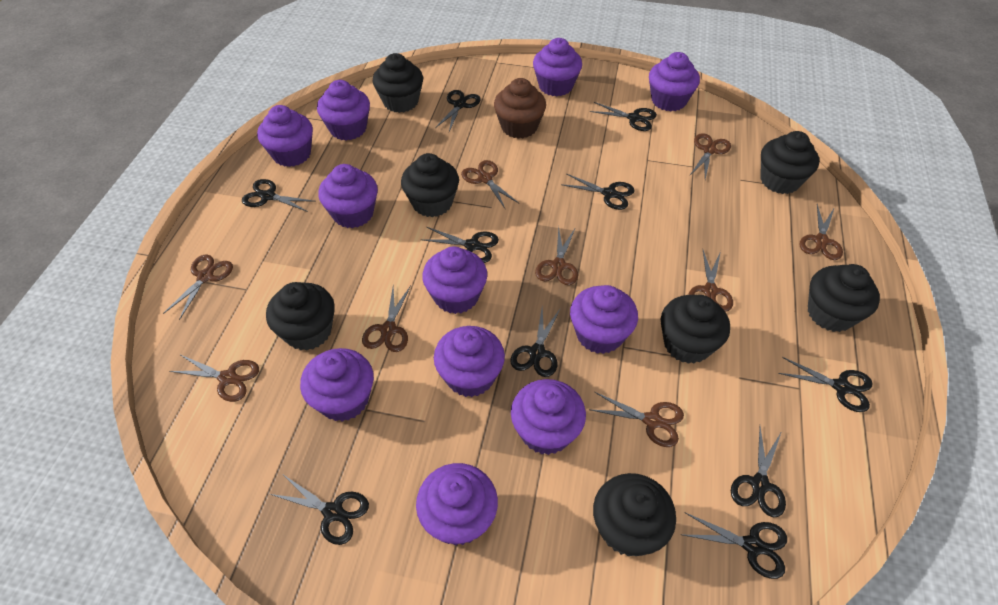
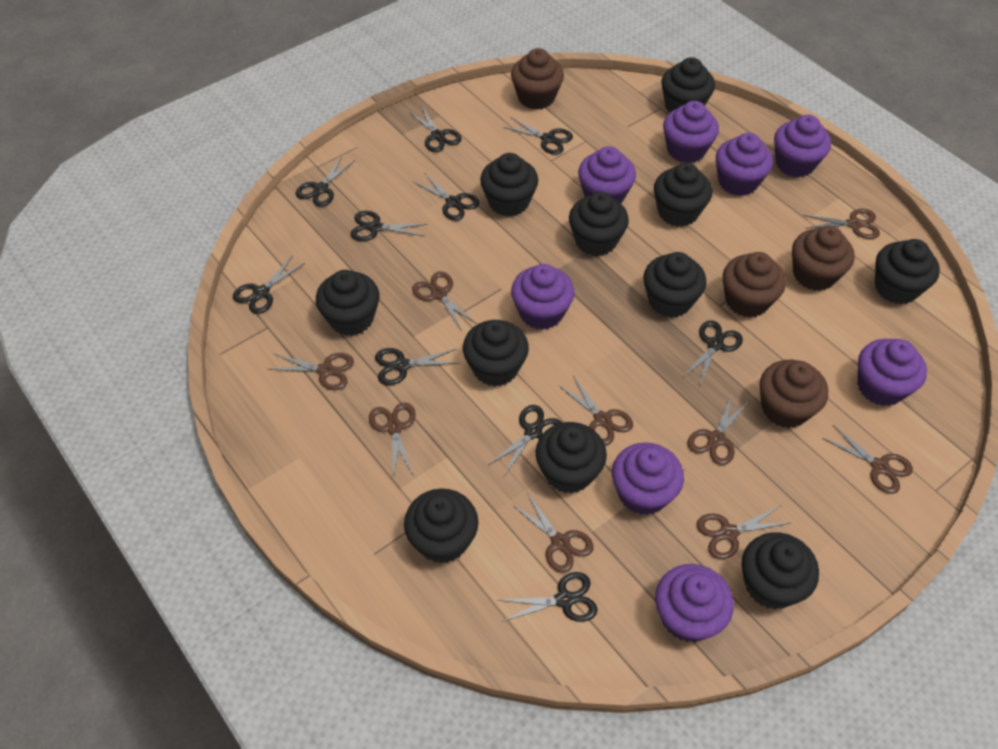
black cupcake: [266,282,335,351] [373,53,423,113] [401,153,459,217] [593,473,676,556] [661,295,730,364] [761,131,819,194] [808,264,880,332] = 7 -> [316,270,379,336] [404,488,478,563] [463,320,529,387] [480,153,538,217] [536,422,607,494] [569,192,629,256] [643,252,706,318] [654,163,712,227] [661,57,715,112] [742,532,819,609] [875,239,940,305] = 11
brown cupcake: [494,78,546,139] = 1 -> [511,48,564,110] [723,252,786,318] [760,360,828,428] [792,226,854,291] = 4
purple cupcake: [257,105,313,167] [300,348,374,421] [317,80,370,140] [318,164,378,228] [416,463,498,545] [422,246,487,314] [434,326,505,397] [511,379,586,455] [533,38,582,96] [570,285,638,354] [649,52,700,111] = 11 -> [511,264,575,330] [578,146,636,203] [612,442,684,515] [655,564,734,642] [663,101,719,163] [716,133,773,196] [774,115,831,178] [858,339,927,406] = 8

